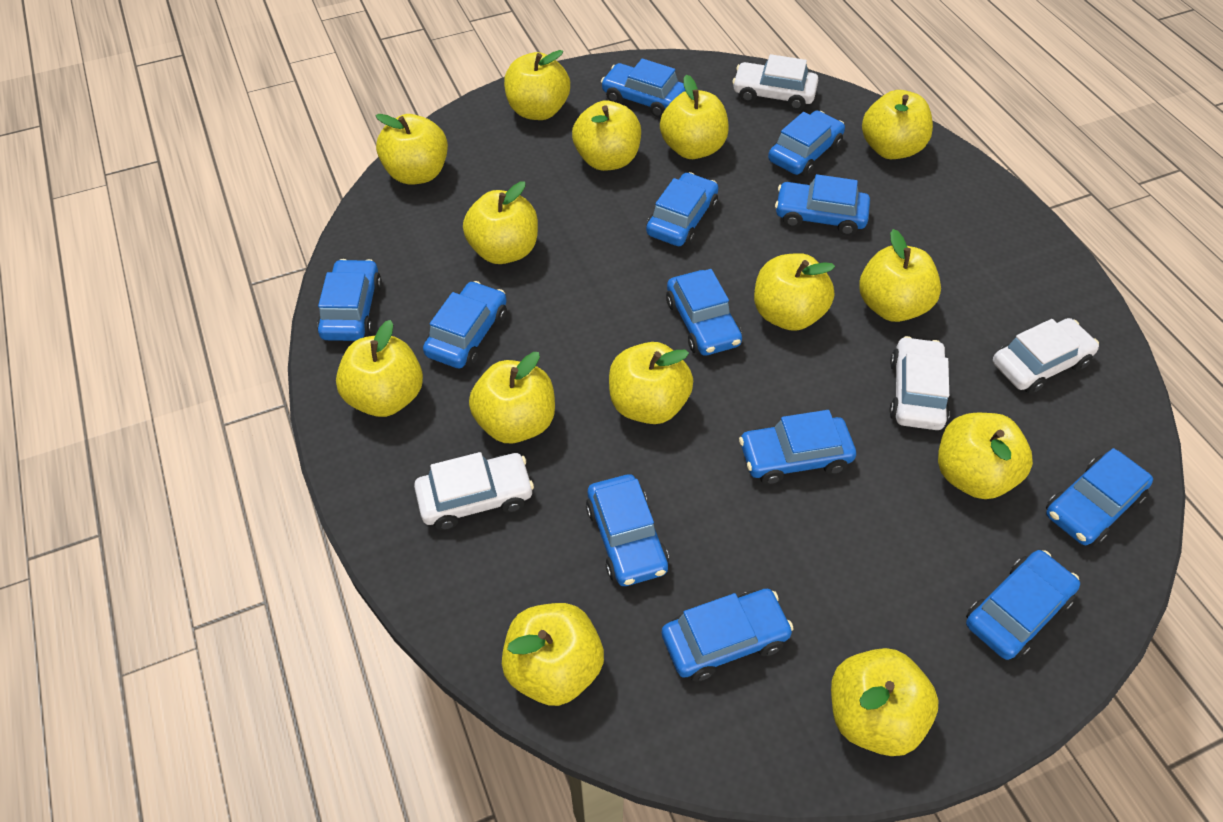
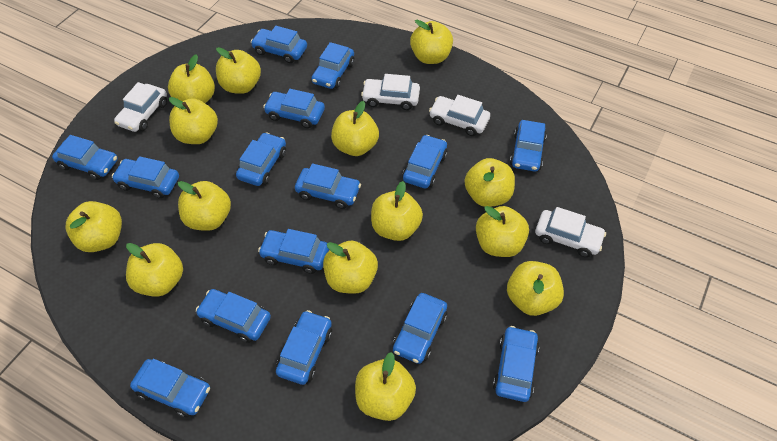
blue car: [317,259,382,341] [423,281,507,369] [586,474,669,586] [601,59,685,118] [646,172,719,246] [662,589,794,681] [666,269,742,356] [739,410,856,485] [768,110,845,177] [775,174,870,236] [966,550,1080,660] [1046,448,1153,546] = 12 -> [52,135,118,180] [112,156,179,199] [130,359,210,417] [196,289,271,343] [236,132,286,186] [251,26,307,63] [258,229,329,274] [263,89,325,128] [276,310,332,385] [295,163,361,209] [311,42,354,89] [393,293,447,364] [403,135,447,188] [493,326,539,402] [510,120,547,172] = 15

